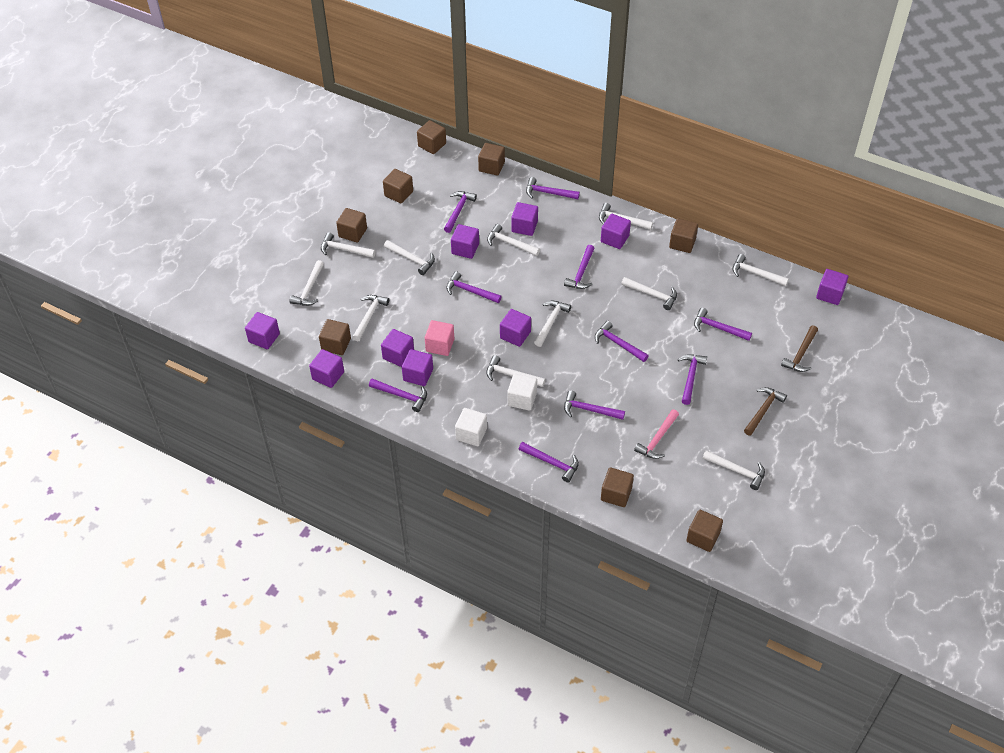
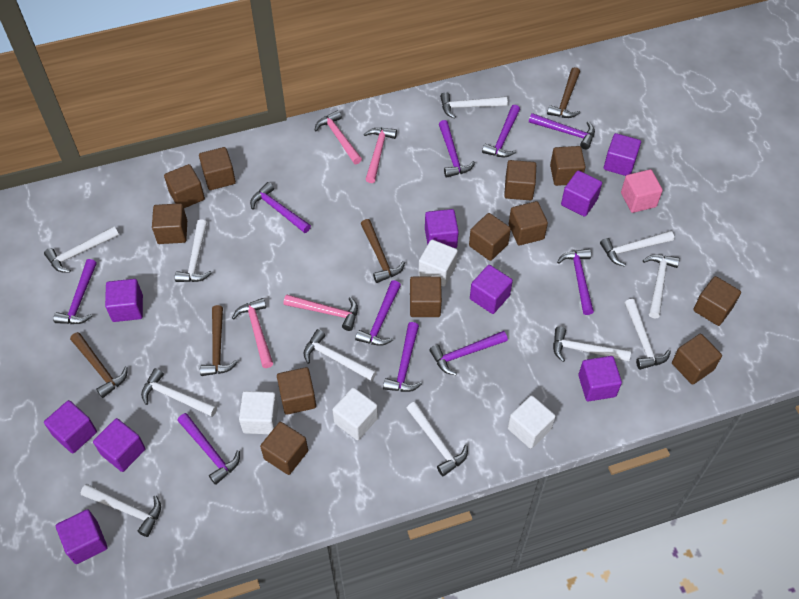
brown cube: [319,319,351,355] [336,208,367,243] [383,169,413,204] [417,120,446,154] [478,143,505,176] [601,468,634,507] [669,218,698,253] [686,510,723,552] = 8 -> [152,203,187,244] [164,164,205,208] [199,147,236,190] [260,422,308,475] [277,367,316,415] [410,276,442,317] [469,213,511,261] [504,160,536,200] [509,201,548,245] [550,146,586,186] [672,334,722,385] [693,276,741,326] = 12
brown hammer: [744,387,787,436] [781,325,818,372] = 2 -> [70,332,128,398] [200,305,238,376] [361,219,405,283] [547,67,580,118] = 4
pink hammer: [634,409,679,459] = 1 -> [232,298,273,368] [283,294,358,331] [315,110,362,164] [364,128,397,183] = 4
white cube: [455,408,487,446] [507,374,537,411] = 2 -> [239,391,278,434] [332,387,378,440] [418,240,458,287] [508,395,556,449] = 4

